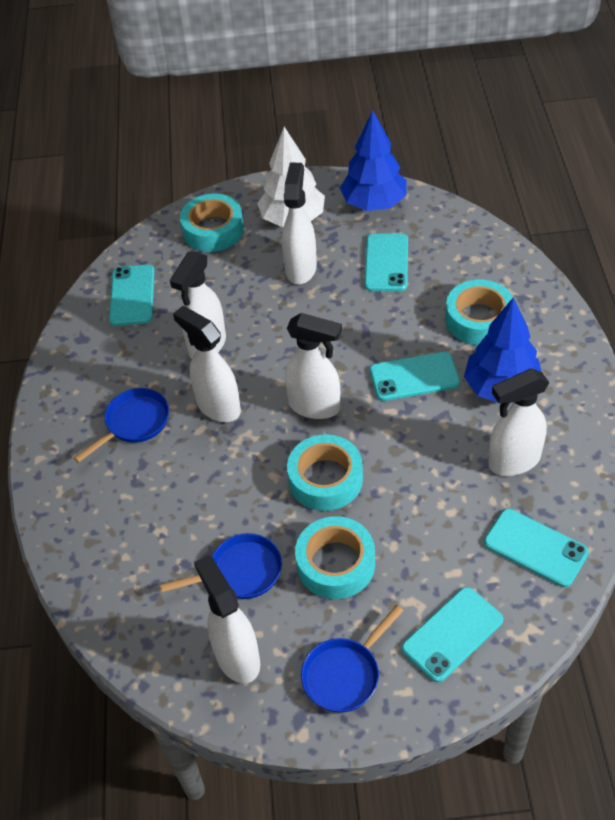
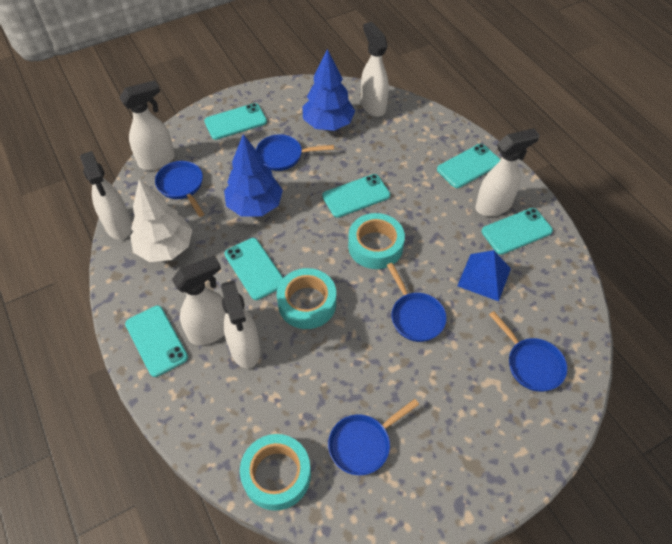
blue pan: [74,388,169,463] [160,533,282,599] [301,605,404,713] = 3 -> [155,161,204,217] [256,134,334,171] [328,399,419,475] [387,263,447,342] [489,311,567,392] = 5
blue pyramid: none = 0 -> [457,250,511,301] = 1
turquoise phone: [109,265,155,326] [364,233,408,291] [370,352,460,401] [402,587,503,683] [484,508,589,587] = 5 -> [125,306,188,377] [204,103,267,140] [225,238,283,300] [322,174,390,218] [437,144,500,188] [482,208,553,255] = 6
turquoise tape: [180,194,244,252] [287,434,363,511] [295,516,375,599] [445,280,513,345] = 4 -> [240,434,311,511] [277,268,336,329] [348,213,405,269] = 3

